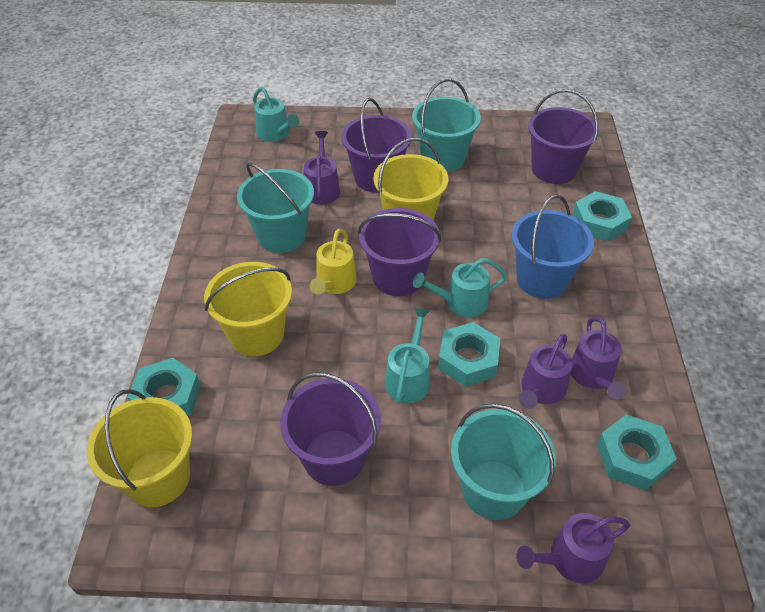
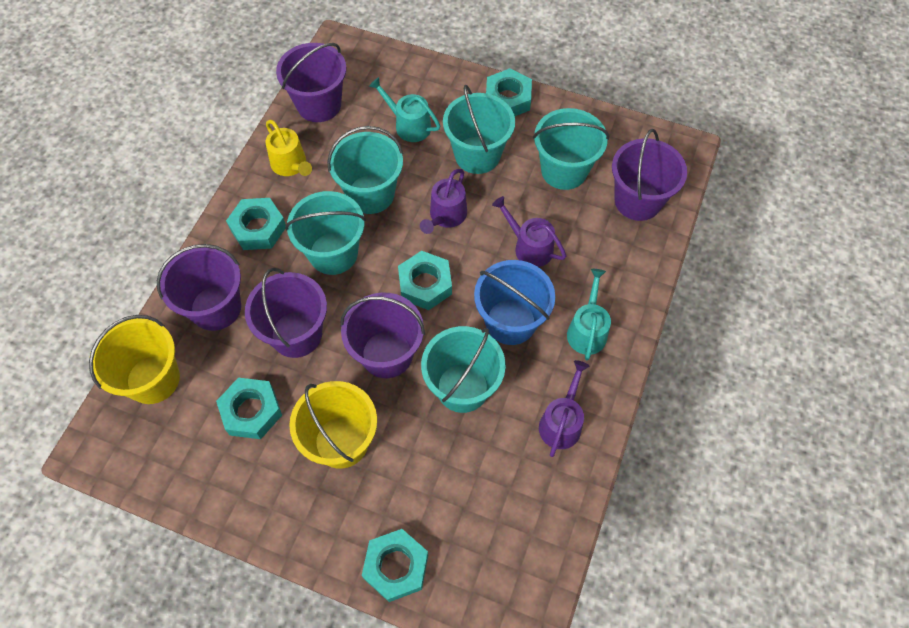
purple bucket: [280,372,381,486] [341,98,412,193] [358,208,441,296] [528,89,599,184] = 4 -> [157,244,241,331] [245,268,327,358] [276,43,346,122] [340,293,425,378] [612,129,687,221] = 5
purple watering can: [304,131,340,205] [516,513,630,583] [519,334,573,409] [571,317,626,400] = 4 -> [420,169,467,234] [492,196,566,267] [539,360,589,457] = 3
turquoise bucket: [237,163,314,253] [412,79,481,172] [451,403,556,520] = 3 -> [285,191,366,275] [327,126,403,214] [421,326,506,413] [443,85,515,174] [533,108,609,190] = 5
turquoise nut: [128,358,201,416] [438,322,500,386] [573,191,632,242] [597,414,677,491] = 4 -> [216,378,282,439] [226,198,286,250] [362,529,428,602] [398,251,452,310] [486,68,532,116] = 5
turquoise watering can: [253,87,299,142] [385,308,430,404] [413,258,507,317] = 3 -> [369,77,440,142] [567,269,611,361] = 2
yellow bucket: [87,389,192,507] [204,262,292,356] [373,138,448,221] = 3 -> [89,315,180,404] [289,381,377,469] = 2

